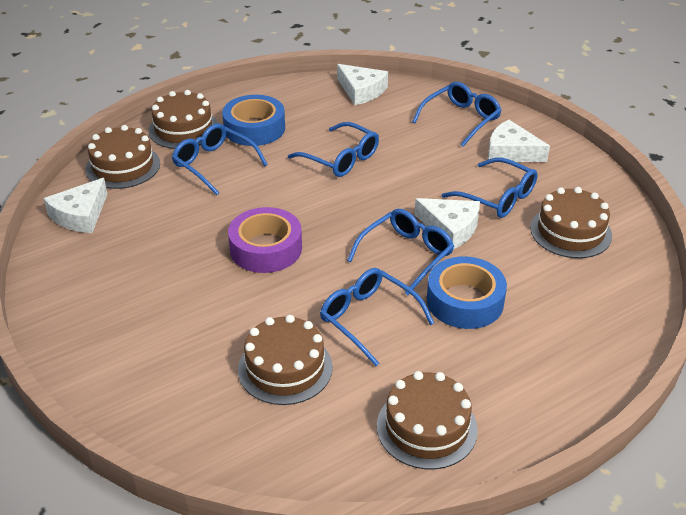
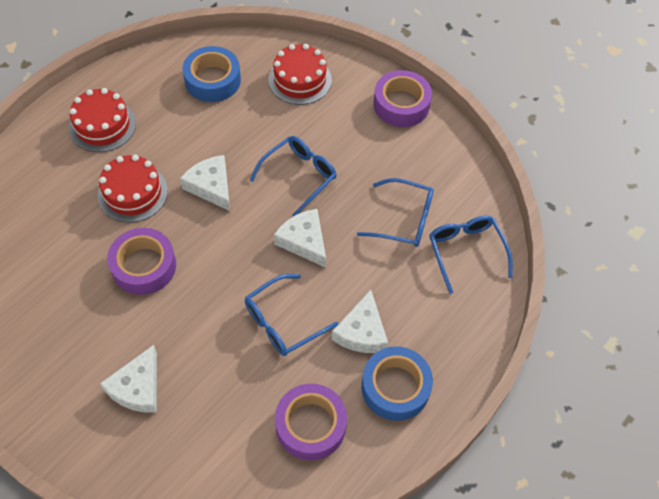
blue glasses: [172,124,268,195] [288,122,379,177] [320,268,434,366] [347,209,454,295] [412,82,502,147] [442,158,538,218] = 6 -> [245,274,338,356] [250,136,337,216] [357,178,434,247] [429,216,513,294] = 4
brown cake: [85,125,160,189] [148,90,218,149] [238,315,333,405] [377,371,478,469] [530,187,612,258] = 5 -> none = 0
purple tape: [228,207,302,273] = 1 -> [107,228,176,295] [275,384,347,460] [373,70,432,127] = 3
red cake: none = 0 -> [69,88,136,152] [98,155,168,223] [268,44,332,105] = 3

